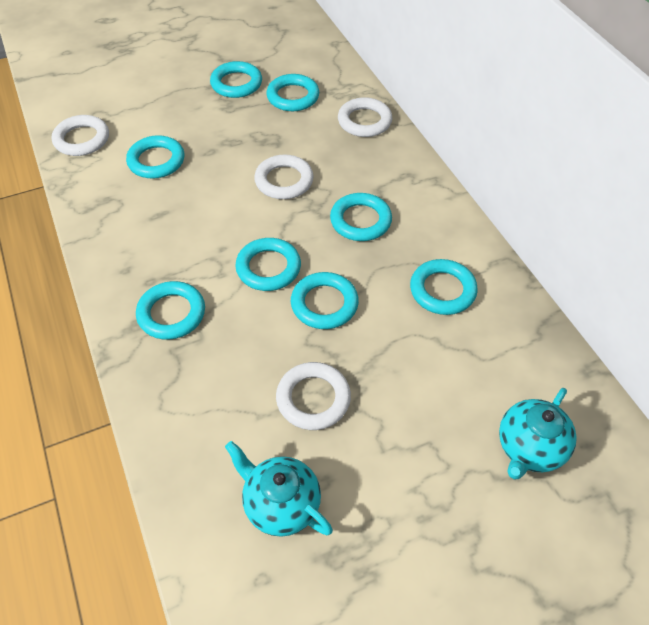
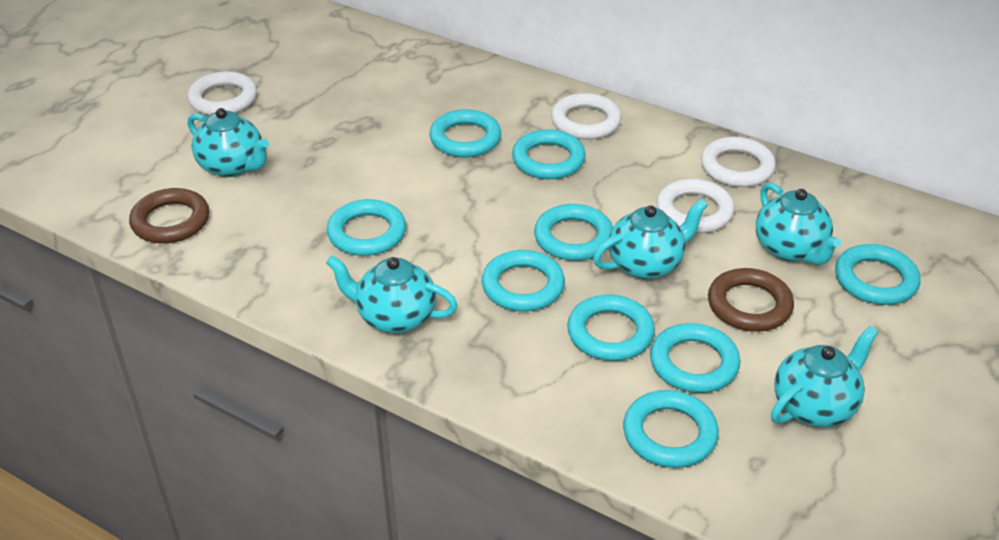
brown ring: none = 0 -> [129,188,209,244] [708,268,794,332] = 2
turquoise ring: [126,135,184,179] [136,281,205,340] [210,61,262,98] [235,238,301,291] [266,74,319,111] [291,272,359,329] [330,193,392,241] [410,259,478,315] = 8 -> [327,199,406,256] [429,109,501,157] [482,250,565,312] [512,129,586,179] [534,204,613,261] [567,295,655,361] [623,390,719,468] [650,323,741,393] [835,244,921,305] = 9
turquoise teapot: [225,441,333,537] [499,388,577,479] = 2 -> [188,108,269,177] [326,256,458,333] [593,199,708,279] [756,183,841,265] [771,326,878,427] = 5

